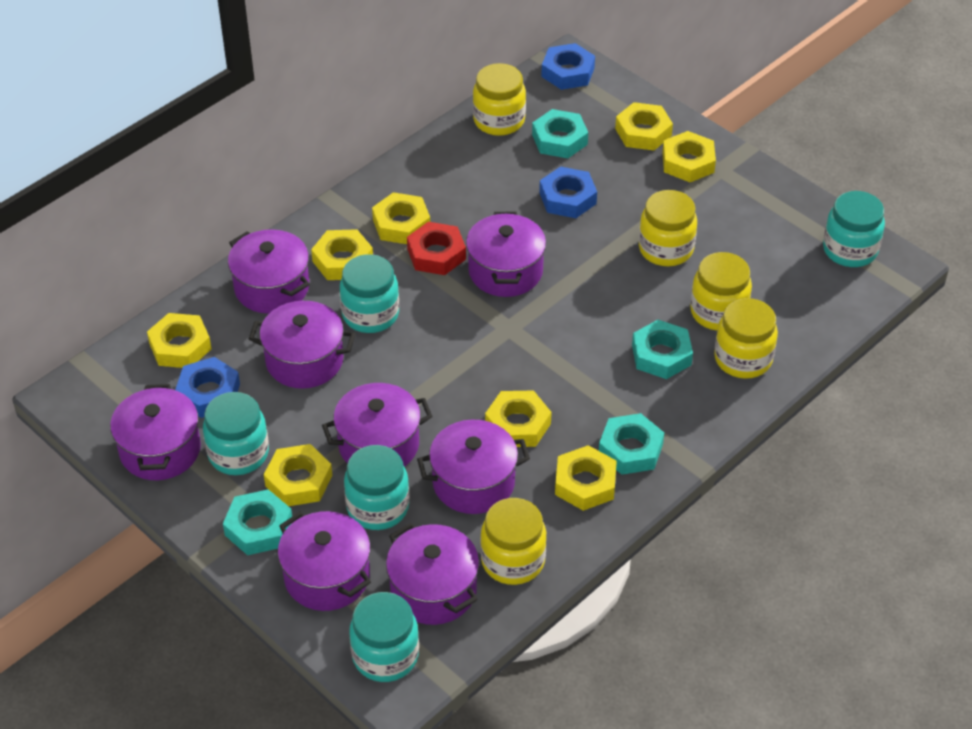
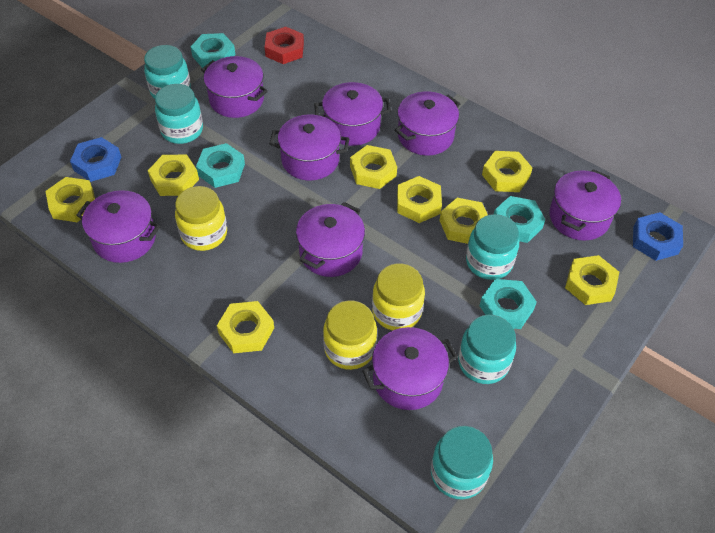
blue nut: [175,357,240,418] [539,166,597,218] [541,43,595,90] = 3 -> [70,137,121,182] [633,212,683,261] = 2
yellow jar: [473,63,526,136] [480,498,547,585] [639,190,697,266] [690,252,752,330] [714,298,778,379] = 5 -> [175,186,227,251] [323,300,377,370] [372,263,425,330] = 3

